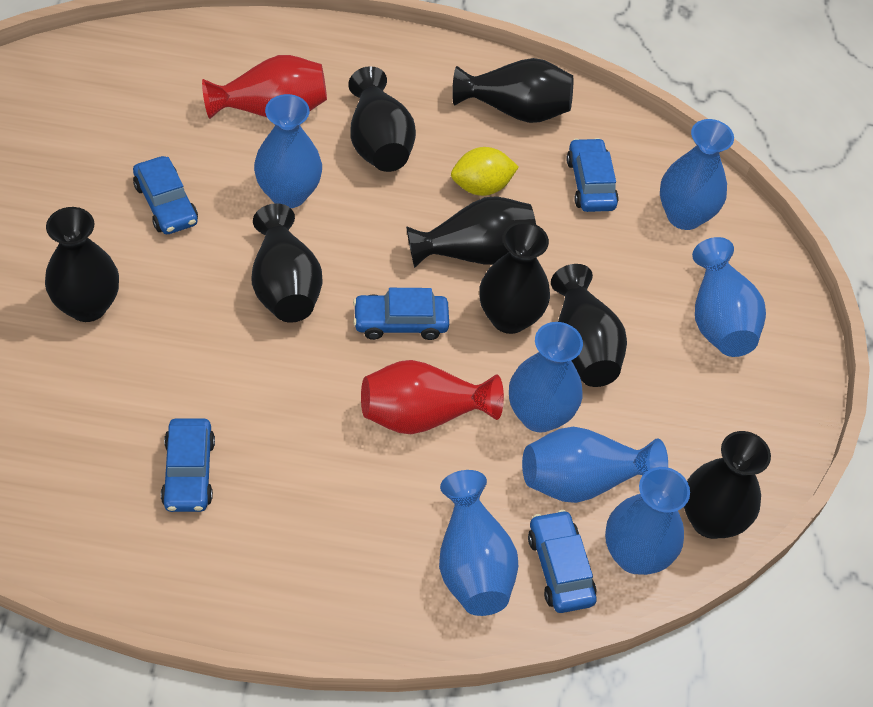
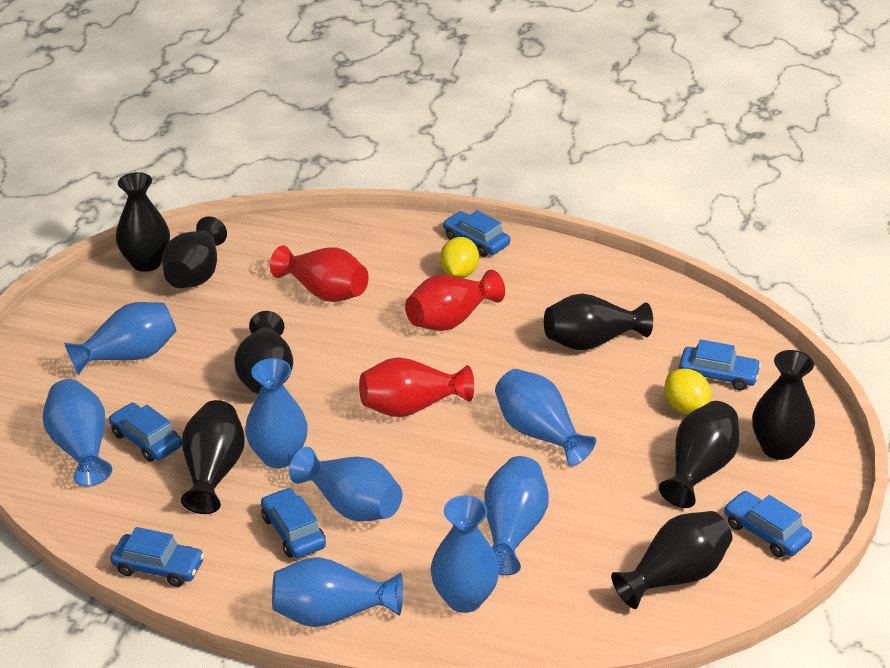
blue car: [133,156,198,234] [161,418,215,512] [353,288,449,340] [528,510,597,613] [566,138,619,212] = 5 -> [109,403,182,462] [110,527,205,587] [261,488,326,558] [443,210,510,257] [679,339,761,390] [724,491,812,557] = 6
blue vase: [254,94,322,208] [439,470,518,616] [509,322,583,433] [522,427,668,503] [605,467,690,575] [660,119,734,230] [692,237,766,357] = 7 -> [43,379,112,486] [64,302,176,375] [245,358,308,469] [272,557,403,627] [289,447,402,521] [431,495,499,613] [484,456,549,575] [495,369,596,466] = 8
red vase: [202,55,327,119] [361,360,504,434] = 2 -> [270,245,369,302] [359,357,474,417] [405,270,505,331] = 3
yellow lemon: [451,147,519,196] = 1 -> [440,237,479,278] [664,369,711,415] = 2

